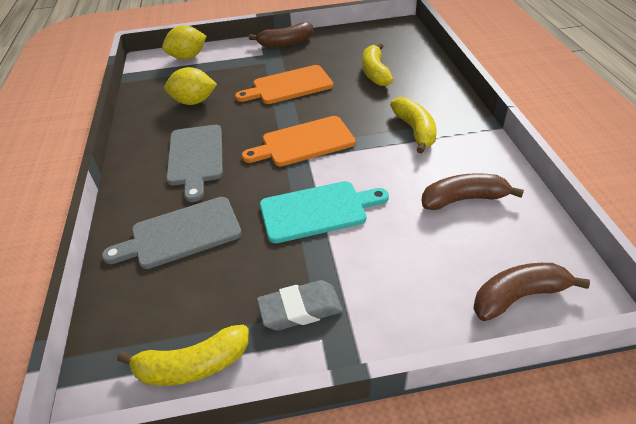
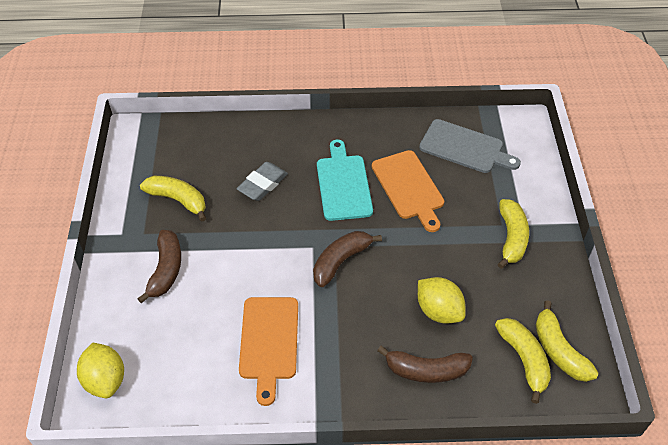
grey cutting board: [102,197,242,269] [166,125,223,202] = 2 -> [419,119,521,173] = 1
yellow banana: [117,325,249,386] [362,43,393,86] [390,97,437,154] = 3 -> [140,176,206,221] [495,318,551,404] [498,199,529,269] [536,300,598,382] = 4

